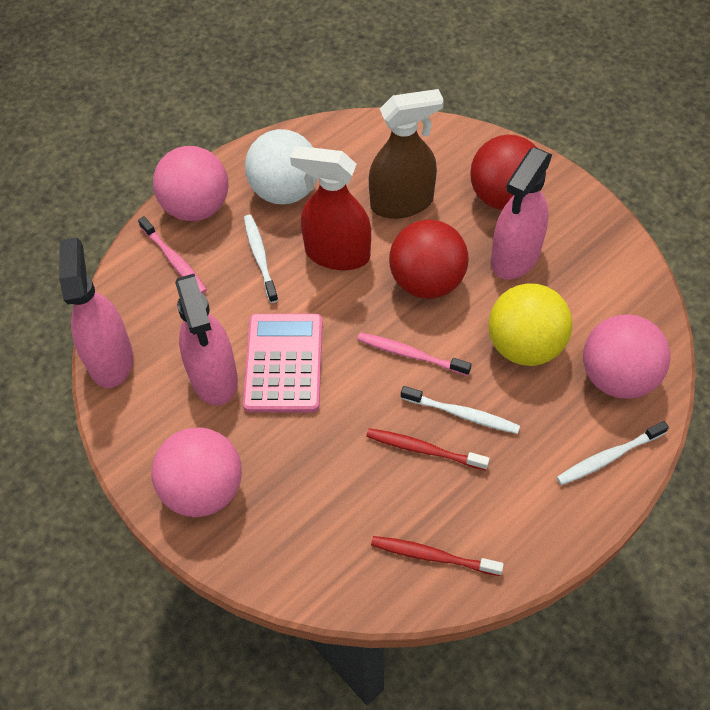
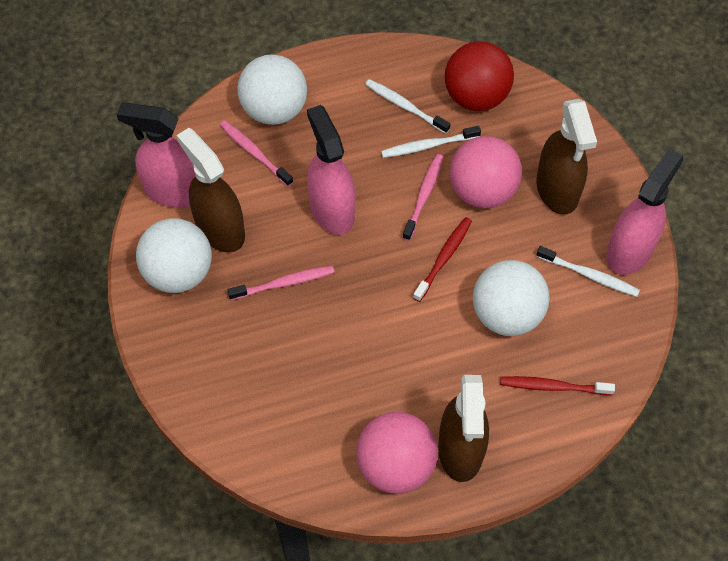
brown spray bottle: [369,89,444,219] = 1 -> [176,128,245,253] [438,375,489,482] [536,99,597,215] = 3
pink ball: [151,427,242,517] [153,146,229,221] [583,314,671,399] = 3 -> [356,412,438,494] [450,136,522,208] = 2
pink calculator: [243,314,322,413] = 1 -> none = 0
pink toothbrush: [138,216,207,293] [357,333,472,376] = 2 -> [220,120,293,187] [228,266,335,300] [402,154,443,241] = 3
red ball: [389,219,469,299] [470,135,546,210] = 2 -> [445,41,514,111] = 1
red spray bottle: [290,146,371,270] = 1 -> none = 0
white ball: [245,129,317,205] = 1 -> [136,218,212,293] [238,54,307,125] [473,260,549,336] = 3
yellow ball: [489,283,572,366] = 1 -> none = 0

